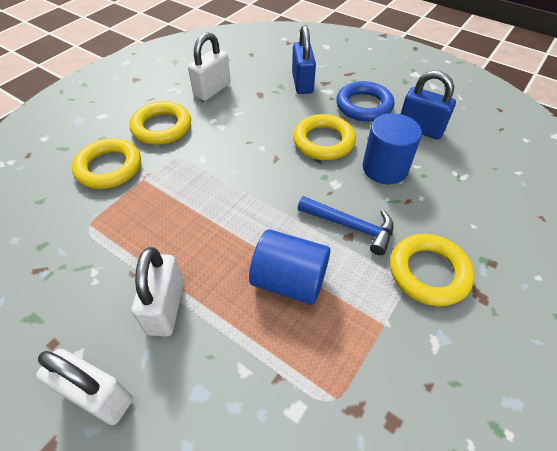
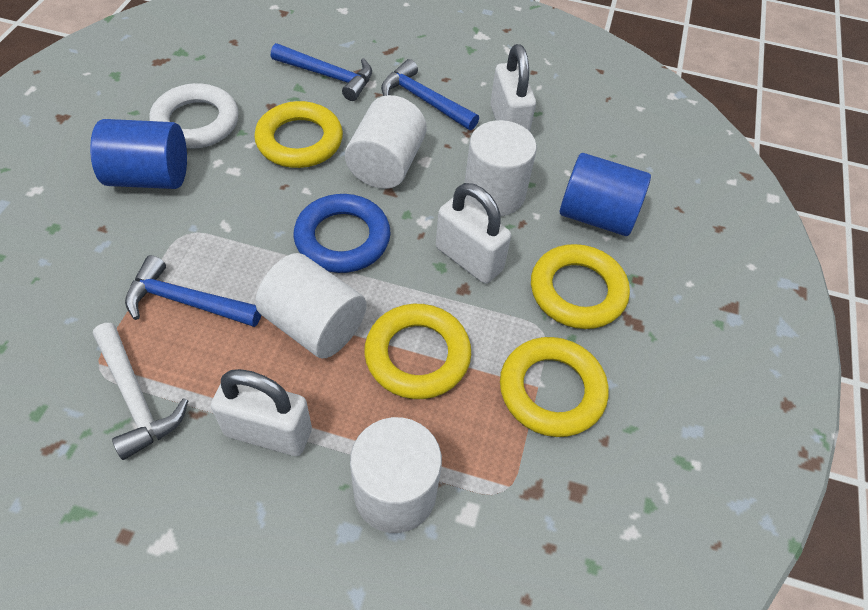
blue hammer: [298,196,394,255] = 1 -> [125,255,261,327] [271,43,372,101] [381,59,479,130] = 3
blue padlock: [292,25,316,94] [401,70,456,139] = 2 -> none = 0
white cylinder: none = 0 -> [255,253,367,358] [345,95,427,189] [350,417,442,533] [465,120,537,216] = 4
white hammer: none = 0 -> [93,323,188,460] = 1
white ring: none = 0 -> [149,83,239,149] = 1

